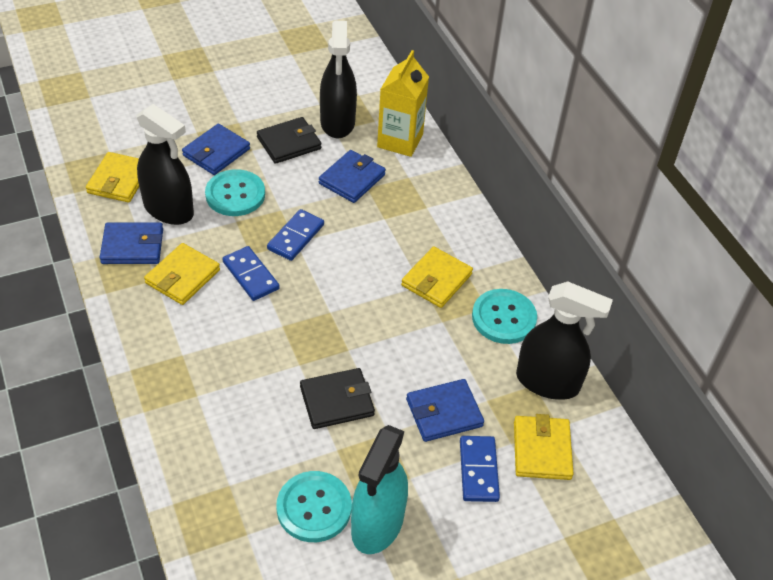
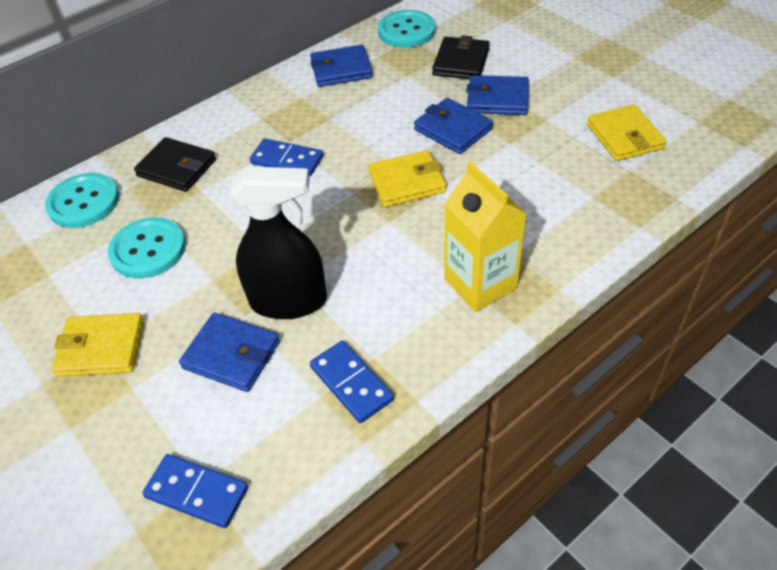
black spray bottle: [136,104,194,225] [320,21,357,139] [516,282,613,400] = 3 -> [229,166,327,319] = 1
turquoise spray bottle: [351,425,408,554] = 1 -> none = 0
yellow wallet: [86,152,139,203] [144,243,220,305] [401,246,473,308] [514,414,574,480] = 4 -> [52,313,144,377] [368,150,446,207] [587,104,666,161] = 3

